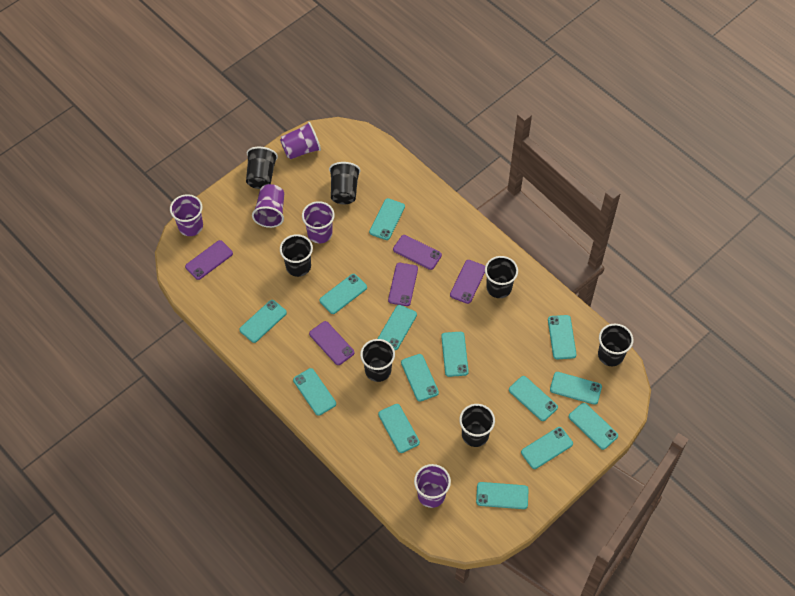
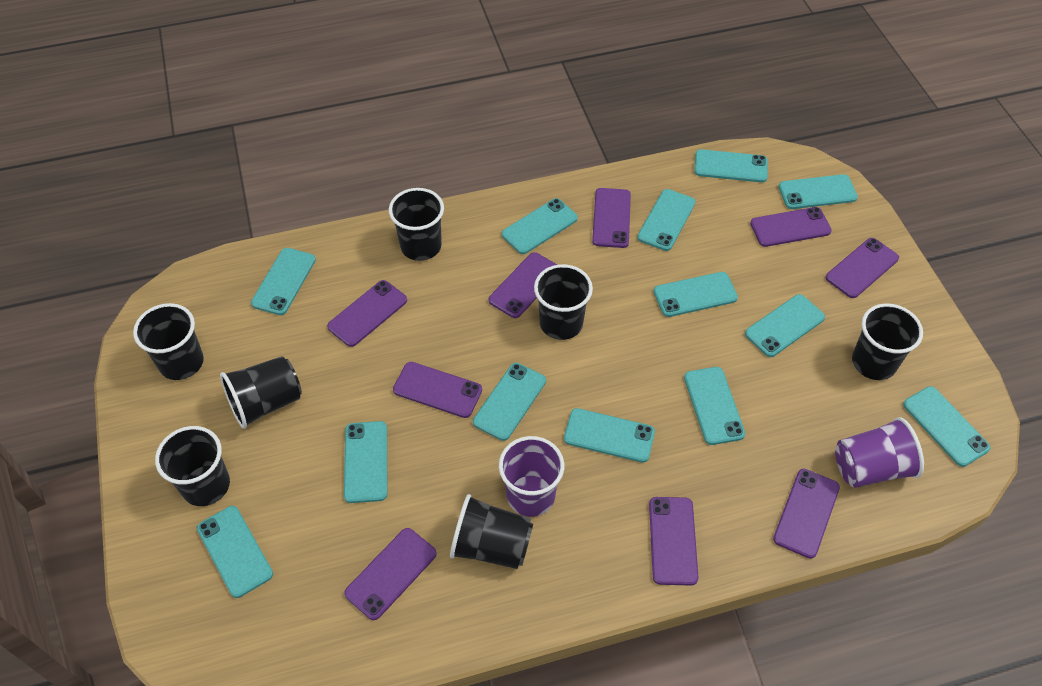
purple cup: [170,194,203,236] [252,184,284,228] [280,122,321,159] [302,201,335,243] [414,464,451,508] = 5 -> [499,436,564,517] [835,417,924,488] = 2
purple phone: [185,240,233,280] [309,321,354,365] [388,263,418,306] [393,235,442,270] [450,260,485,304] = 5 -> [327,280,407,347] [344,528,437,620] [393,362,482,418] [489,252,557,318] [592,188,631,248] [649,497,699,585] [750,207,832,247] [773,469,840,559] [826,238,899,298] = 9
turquoise phone: [239,300,287,343] [293,368,336,416] [319,274,367,314] [369,198,405,240] [378,305,417,350] [378,404,420,453] [401,354,439,401] [441,332,469,377] [476,482,529,509] [509,376,558,421] [521,427,573,469] [548,315,576,360] [550,372,602,405] [569,403,618,450] = 14 -> [197,506,273,598] [251,248,316,315] [344,421,387,503] [473,363,546,441] [502,198,578,254] [564,408,655,463] [637,189,696,251] [653,272,738,317] [684,367,745,445] [694,149,768,182] [745,294,825,357] [778,174,858,209] [903,386,991,467] = 13

